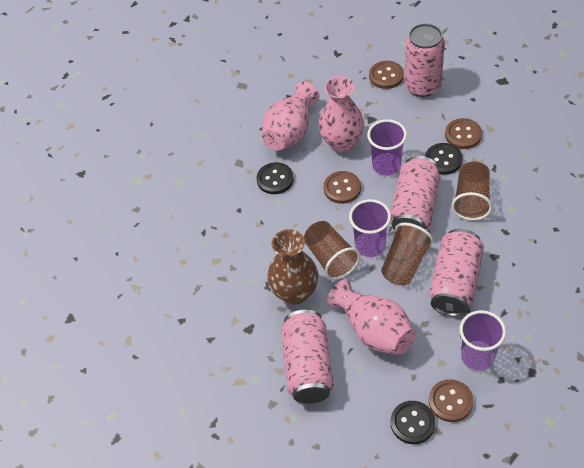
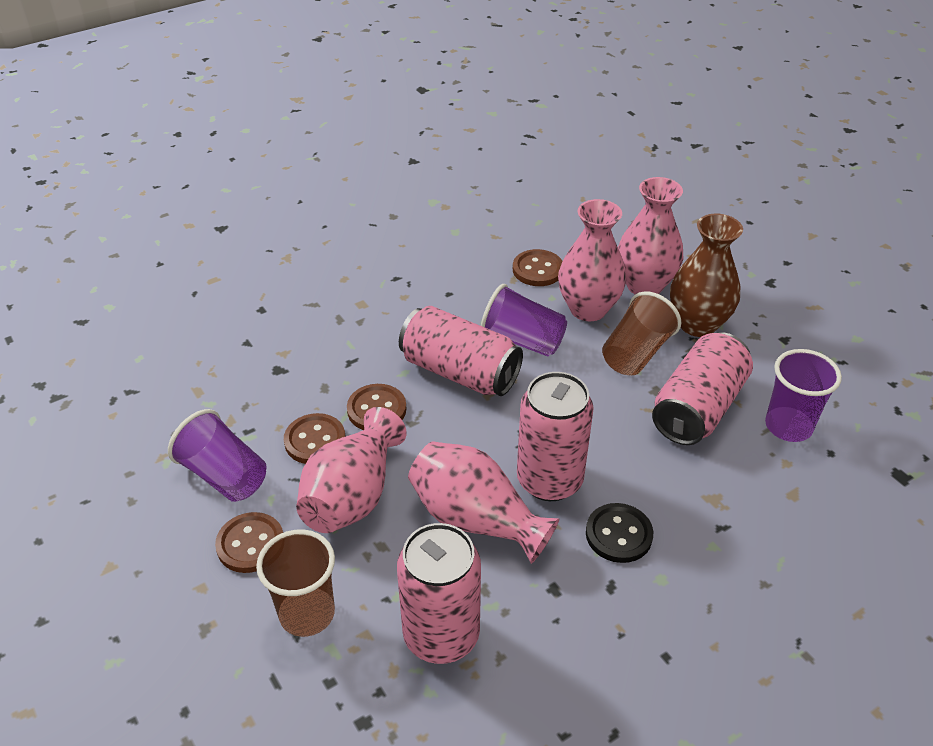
black button: [257,162,294,194] [391,401,435,444] [425,143,463,175] = 3 -> [586,503,653,563] = 1
brown cup: [304,221,360,280] [381,223,434,285] [451,161,492,220] = 3 -> [256,529,335,637] [602,291,682,376] = 2
pink vase: [262,82,319,151] [318,76,364,152] [327,279,416,355] = 3 -> [296,407,407,533] [408,441,559,564] [558,199,626,321] [618,177,683,294] = 4

